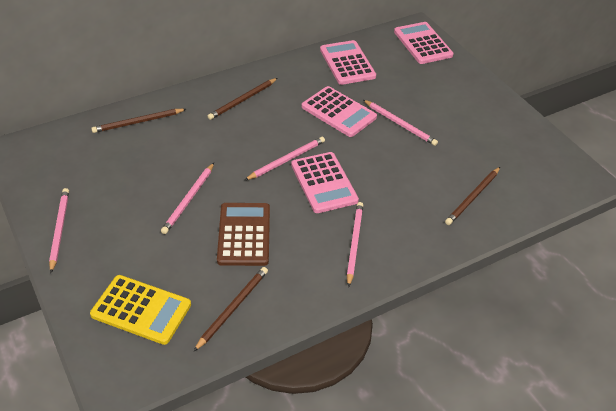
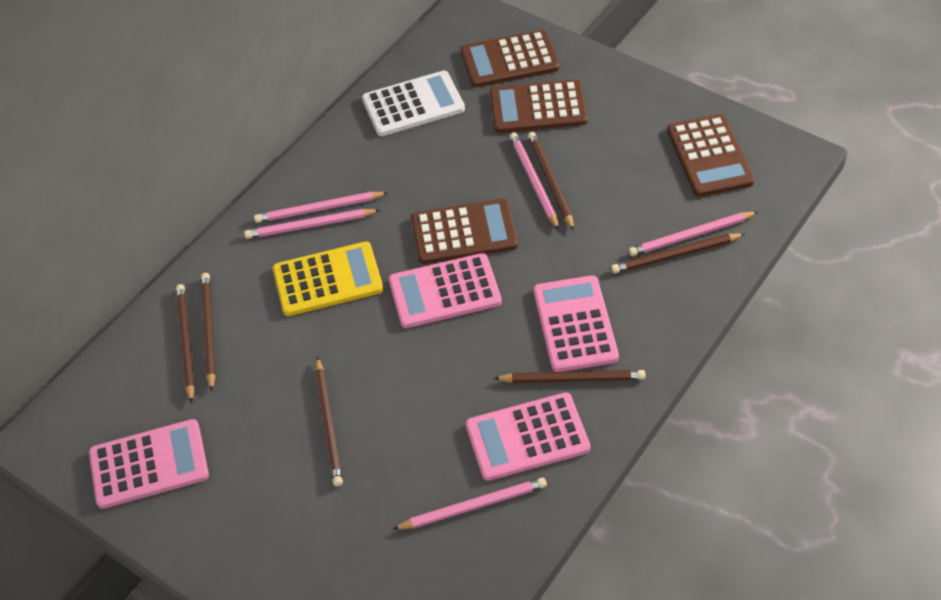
brown calculator: [217,203,270,266] = 1 -> [411,198,518,264] [461,30,559,88] [490,79,588,133] [667,114,754,197] = 4
brown pencil: [91,109,186,133] [194,267,268,351] [208,78,278,120] [445,167,500,225] = 4 -> [176,284,195,403] [201,273,216,391] [315,357,343,487] [494,370,646,383] [528,132,574,231] [611,233,745,273] = 6
white calculator: none = 0 -> [362,71,465,136] = 1

